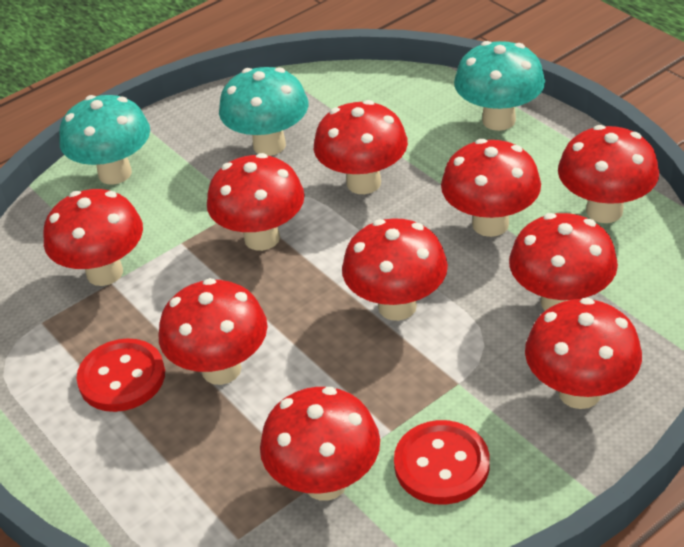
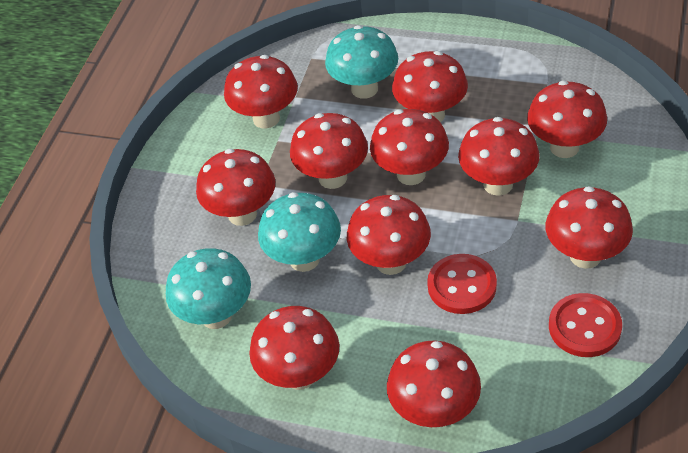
red mushroom: [43,189,143,286] [159,278,267,385] [207,153,305,251] [260,387,380,501] [314,100,408,194] [342,218,448,321] [441,139,541,237] [509,213,618,311] [525,298,642,409] [558,125,659,223] = 10 -> [196,149,275,226] [224,55,298,129] [249,306,340,390] [290,113,368,189] [347,195,431,275] [370,109,449,185] [387,340,481,427] [392,51,468,123] [458,117,540,196] [527,81,607,158] [545,186,633,269] = 11

